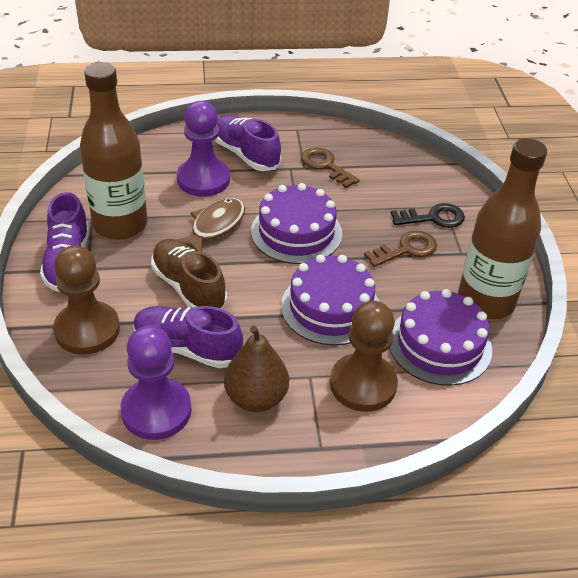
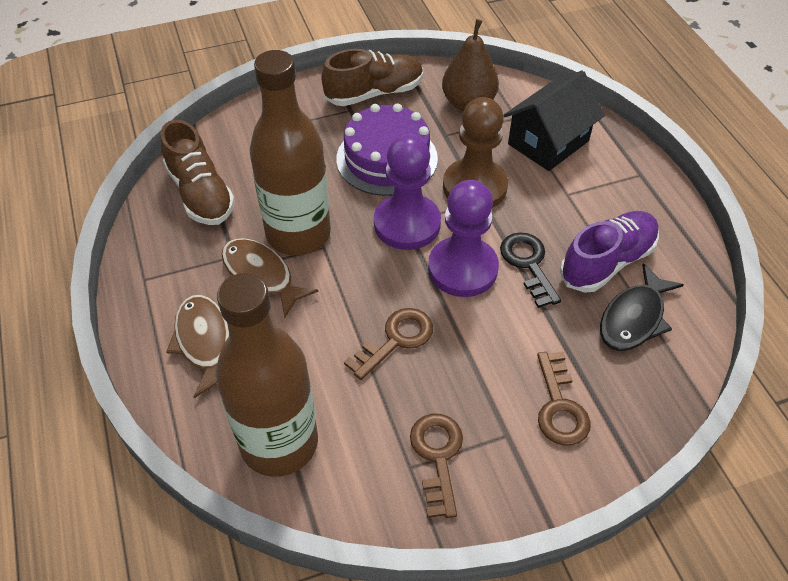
black fish: none = 0 -> [600,263,684,351] = 1
black house: none = 0 -> [503,70,605,171] = 1
brown fish: [176,198,245,252] = 1 -> [166,295,229,398] [222,238,318,318] = 2
brown key: [301,147,360,188] [364,231,437,267] = 2 -> [344,308,433,380] [410,414,463,518] [537,352,591,445] = 3
brown pawn: [53,245,120,355] [330,301,398,412] = 2 -> [443,97,508,208] = 1
brown shoe: [151,239,227,309] = 1 -> [161,120,235,225] [321,49,423,106] = 2
purple cake: [251,183,342,264] [281,254,379,345] [390,289,492,386] = 3 -> [336,103,438,196] = 1
purple shoe: [40,192,89,292] [133,306,243,368] [214,115,281,171] = 3 -> [560,211,659,292] = 1

